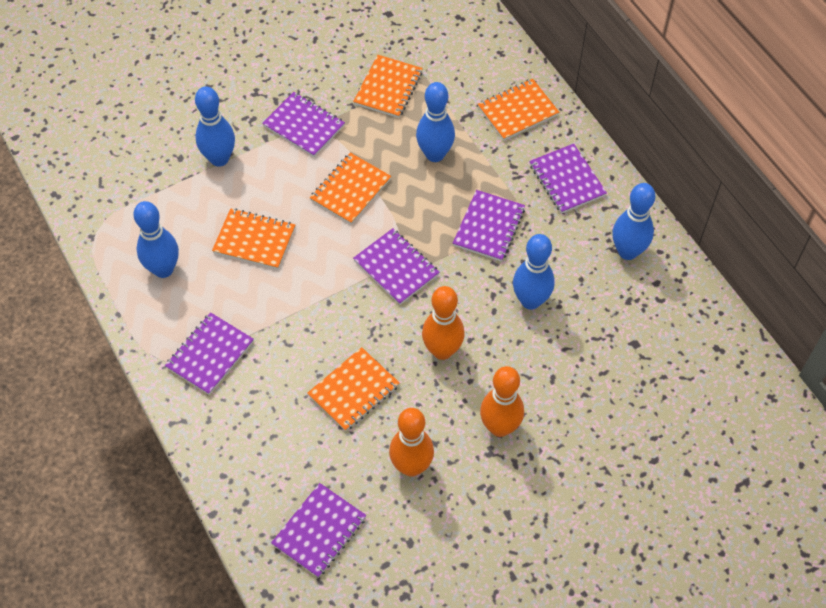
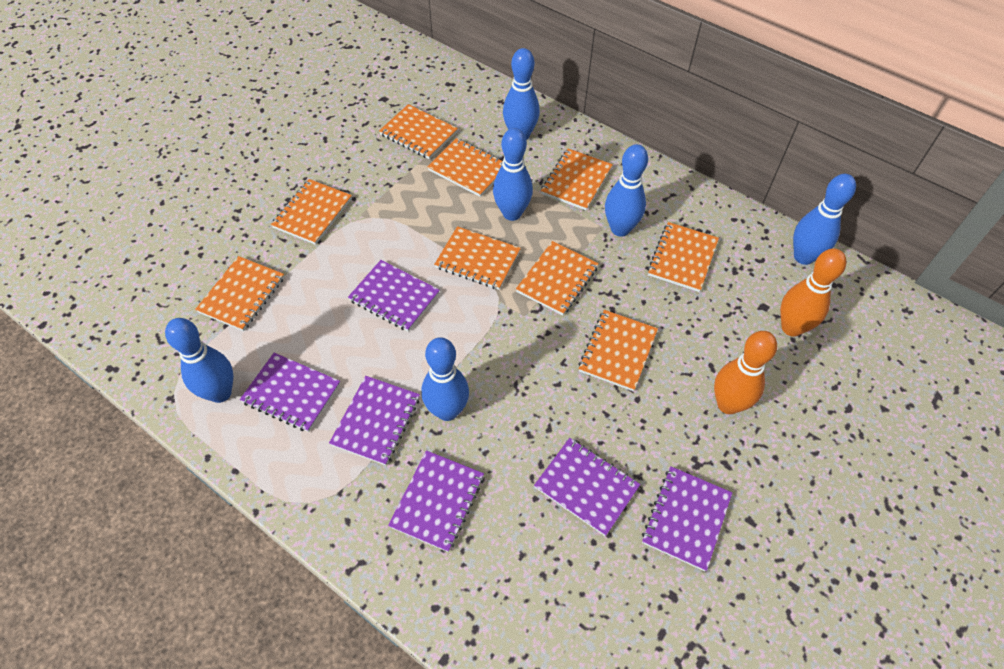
blue bowling pin: [133,201,179,278] [195,86,235,167] [416,82,455,162] [513,234,555,310] [612,183,656,260] = 5 -> [165,318,234,403] [421,337,469,421] [493,128,533,221] [503,48,540,140] [605,144,648,237] [793,174,856,265] = 6
orange bowling pin: [389,408,434,477] [422,286,465,360] [480,366,524,437] = 3 -> [714,331,777,414] [780,248,847,337] = 2
orange notebook: [212,208,295,269] [307,347,400,431] [310,153,391,225] [353,55,423,118] [478,79,559,141] = 5 -> [195,256,284,331] [271,179,352,245] [379,104,458,159] [427,138,503,197] [434,226,521,290] [516,241,599,315] [541,148,613,210] [578,310,658,391] [648,222,719,292] = 9

